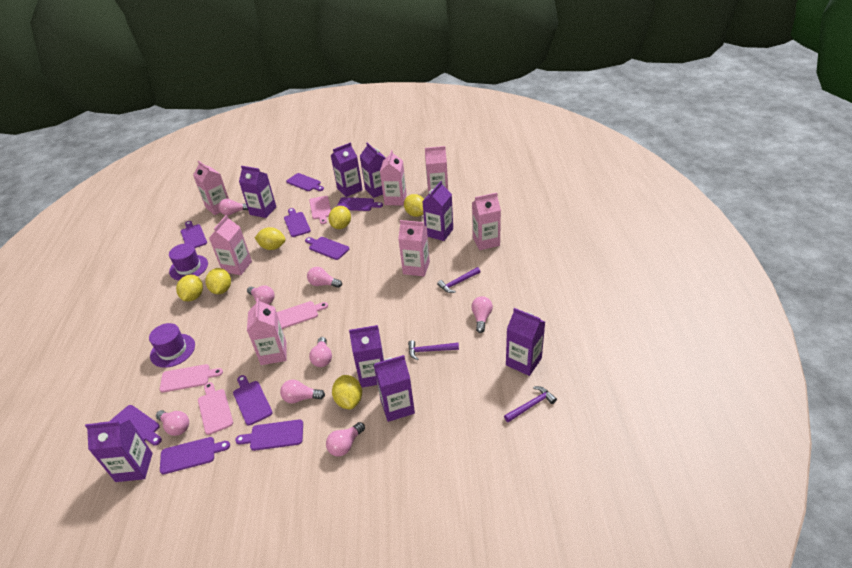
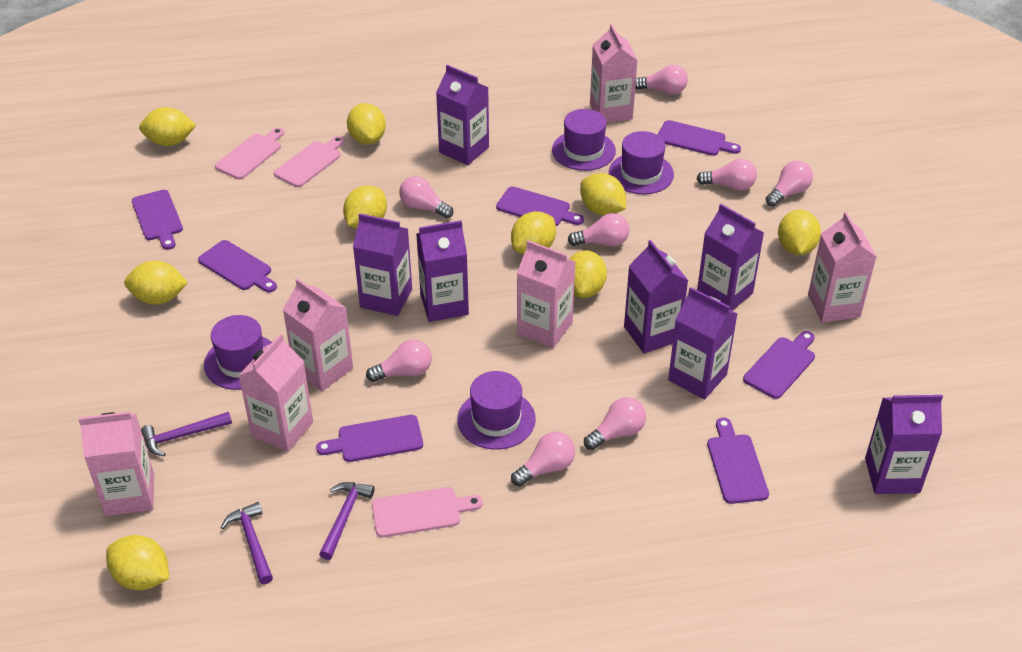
pink carton: [193,161,229,215] [209,215,252,275] [247,298,287,365] [380,150,406,205] [398,220,430,277] [425,146,448,194] [472,193,501,250] = 7 -> [79,412,154,516] [238,334,313,452] [283,278,353,392] [517,240,575,348] [590,24,637,123] [808,212,877,323] = 6
pink cutting board: [160,364,223,393] [198,382,233,435] [277,301,328,329] [309,196,331,224] = 4 -> [215,127,284,179] [274,136,345,187] [372,487,483,537] = 3
purple carton: [85,419,153,482] [239,166,276,218] [331,142,363,197] [349,325,384,388] [360,142,386,198] [374,355,415,422] [422,181,453,241] [506,308,545,376] = 8 -> [353,213,412,316] [416,220,469,322] [436,65,489,165] [624,240,688,354] [668,287,737,400] [697,204,764,311] [865,395,943,494] = 7
purple cutting board: [110,405,162,446] [160,437,230,474] [181,221,207,248] [233,375,273,426] [235,420,303,451] [284,208,311,237] [286,173,324,191] [305,237,349,260] [337,197,383,211] = 9 -> [132,190,183,250] [198,240,277,292] [316,415,423,462] [496,186,584,226] [657,120,741,156] [707,418,769,504] [743,331,815,399] = 7
purple hat: [149,323,195,368] [169,243,208,280] = 2 -> [204,315,272,390] [457,371,536,450] [552,109,616,171] [609,131,674,194] = 4
yellow lemon: [176,275,203,301] [205,268,231,294] [255,227,286,250] [329,206,351,229] [332,375,362,409] [404,194,424,217] = 6 -> [106,535,169,590] [124,261,188,304] [139,107,196,146] [343,186,387,229] [347,103,386,145] [511,211,556,255] [569,251,607,298] [580,173,626,216] [778,210,821,255] = 9

